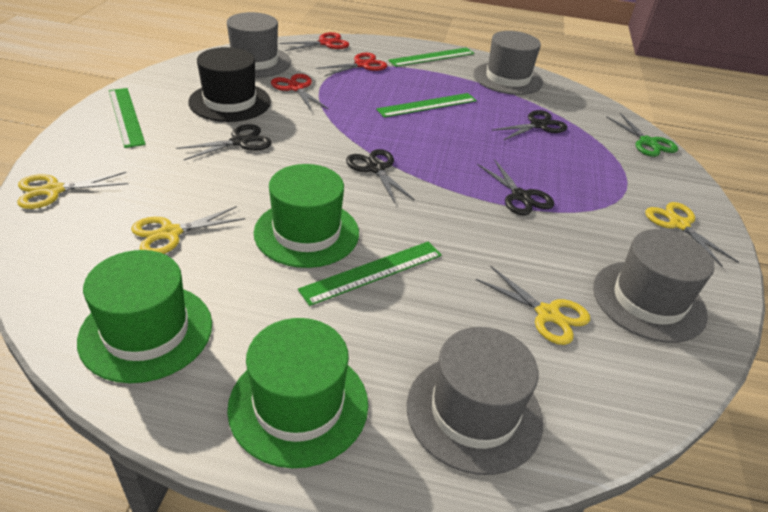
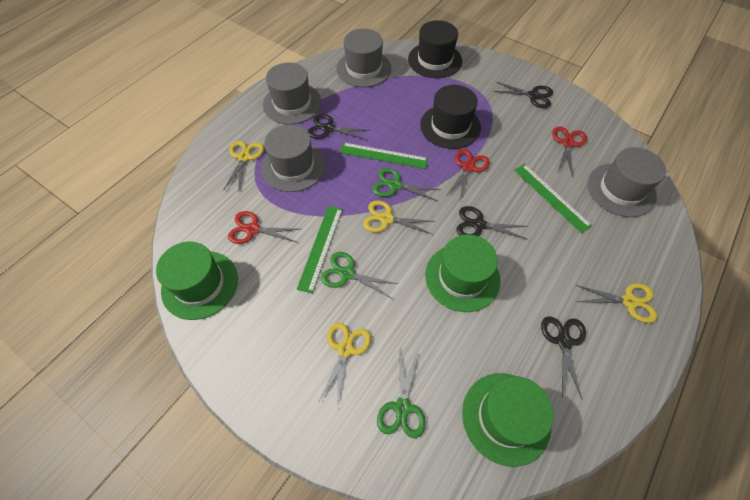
black hat: [188,47,271,122] = 1 -> [408,20,462,78] [420,85,481,149] = 2
green ruler: [109,88,146,148] [298,242,442,306] [376,93,477,118] [388,48,475,67] = 4 -> [297,206,343,293] [340,142,428,169] [514,164,592,233] = 3
green scissors: [606,113,678,157] = 1 -> [321,252,398,298] [372,168,442,201] [377,349,426,438] = 3

